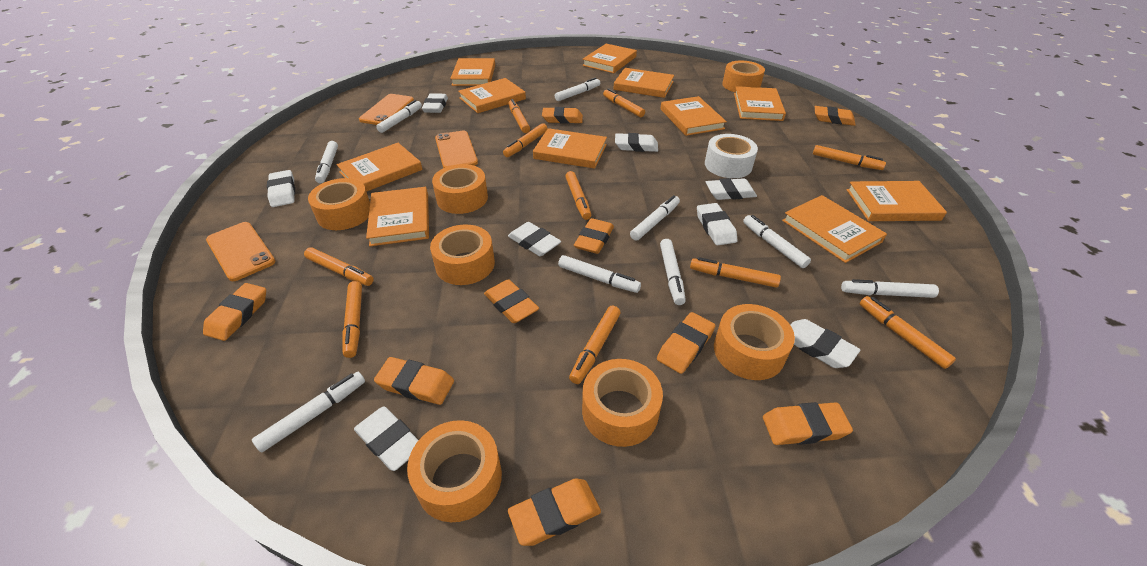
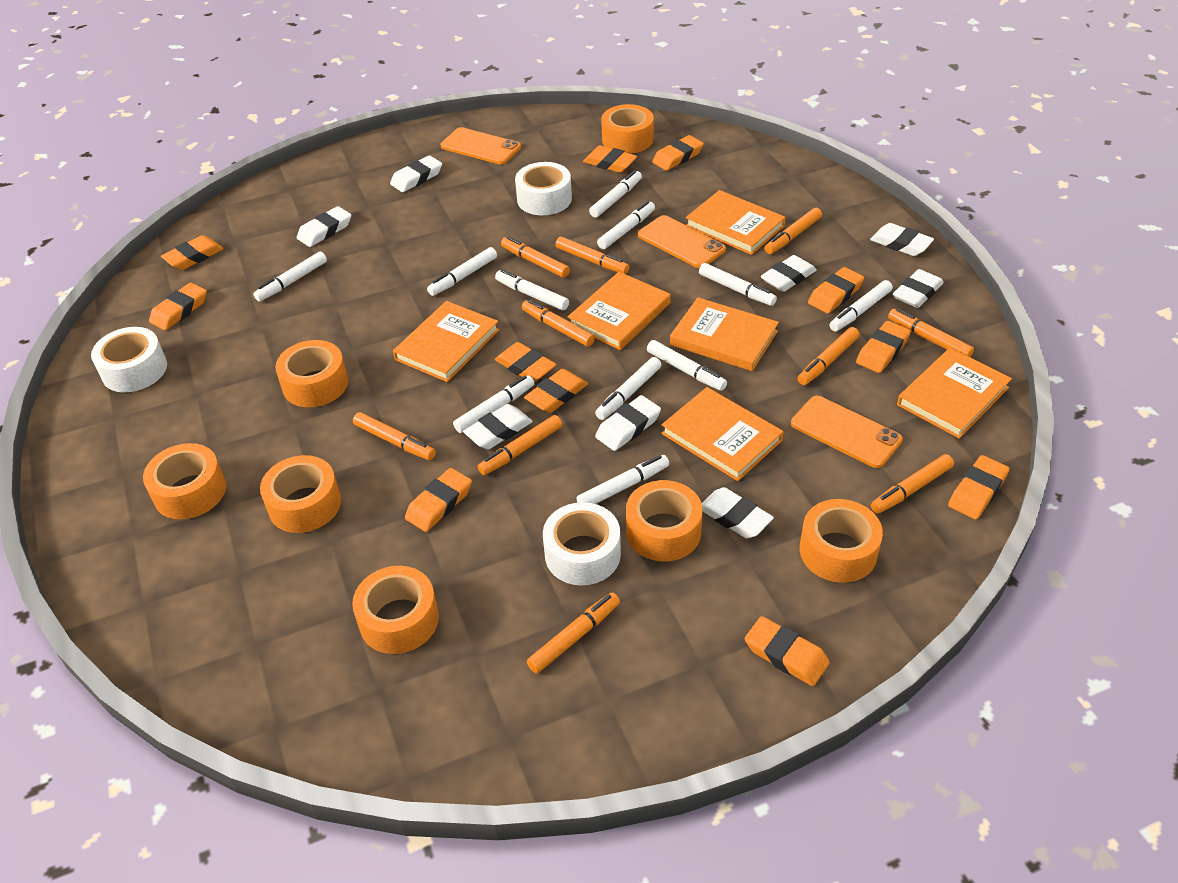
orange book: [337,143,423,192] [366,187,429,246] [450,58,495,86] [458,78,526,113] [533,128,607,169] [582,43,637,73] [613,68,674,98] [660,96,727,136] [734,86,786,121] [782,195,887,263] [846,181,947,221] = 11 -> [393,301,499,382] [568,272,671,350] [661,387,783,481] [670,298,779,371] [686,190,786,255] [897,348,1012,439] = 6
orange eraser: [203,283,266,341] [374,357,454,405] [484,279,539,323] [508,478,601,546] [542,107,583,124] [574,218,614,254] [657,312,716,374] [763,402,853,445] [815,106,856,126] = 9 -> [149,283,207,330] [161,235,223,270] [405,468,472,532] [495,342,556,382] [524,369,588,413] [583,145,637,173] [652,135,704,171] [745,616,830,686] [808,267,864,314] [856,321,911,373] [948,455,1010,519] = 11
white marker: [252,372,365,453] [315,141,338,183] [376,100,422,133] [555,77,600,101] [558,255,641,293] [630,195,680,241] [660,239,686,305] [743,215,811,268] [841,279,939,298] = 9 -> [253,251,327,302] [427,247,497,296] [453,375,534,433] [495,269,569,311] [576,455,669,504] [589,170,642,218] [595,357,662,420] [597,201,655,249] [647,340,727,391] [699,263,777,306] [829,280,893,332] = 11
white tape: [705,134,758,178] = 1 -> [91,327,167,392] [515,162,572,215] [543,502,621,585] = 3

